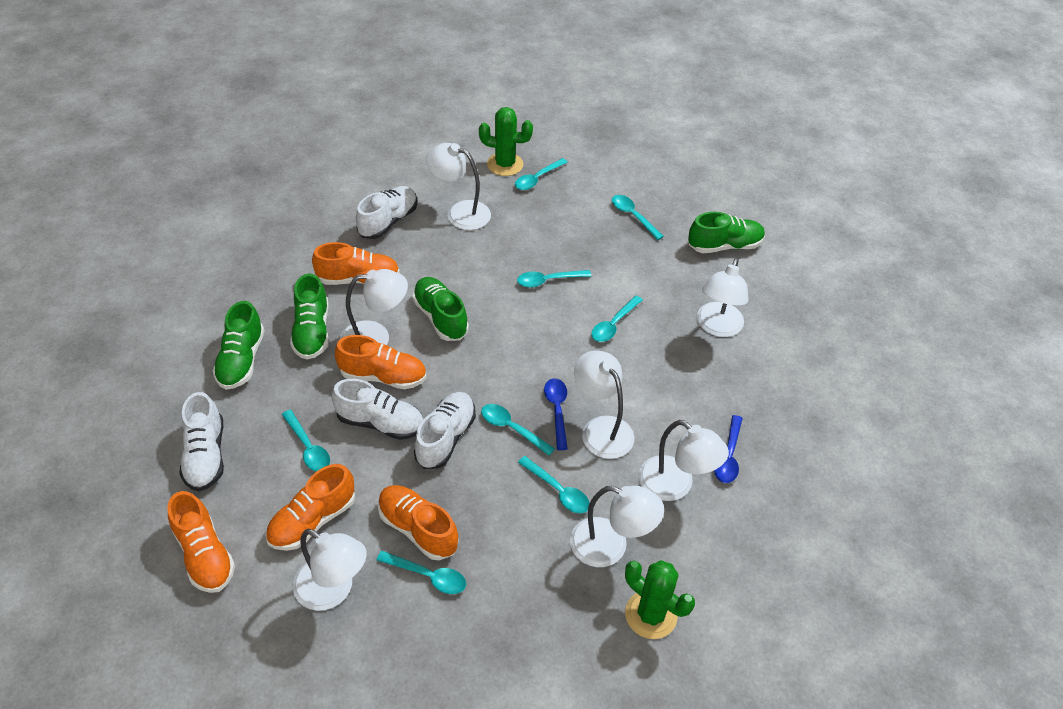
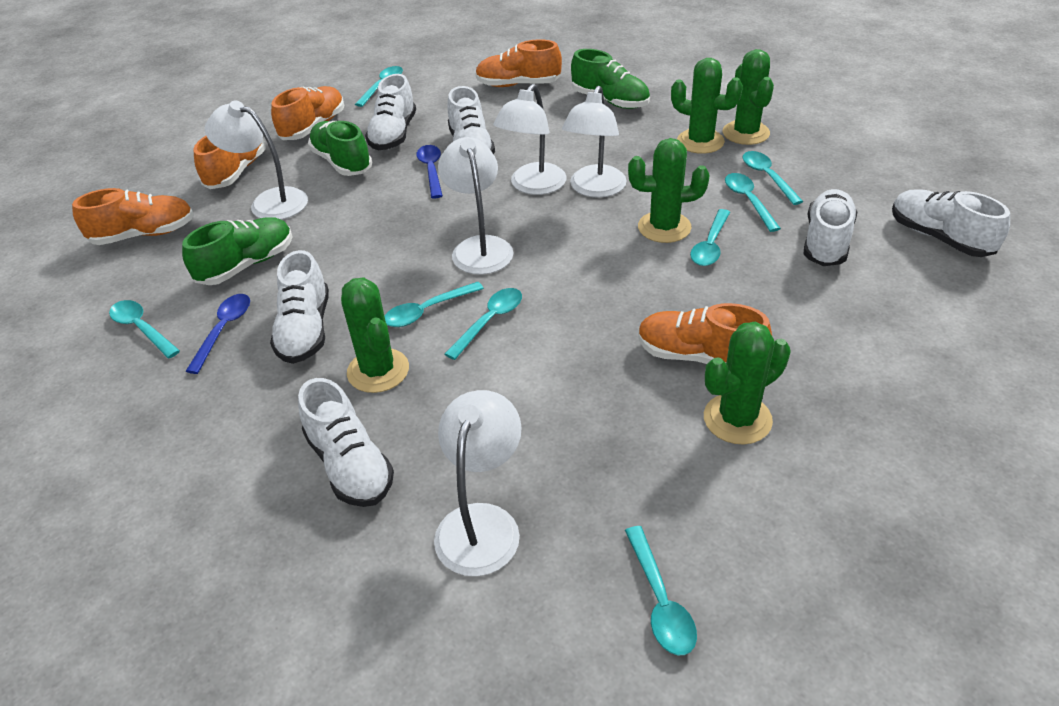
green cactus: [479,107,533,176] [625,560,695,639] = 2 -> [341,277,409,393] [628,138,710,243] [671,58,743,154] [704,322,791,444] [723,49,774,145] = 5
green shoe: [212,301,265,390] [290,273,329,360] [412,277,469,341] [688,212,765,253] = 4 -> [182,217,293,285] [308,121,372,176] [571,49,650,109] = 3
white lamp: [293,529,367,611] [340,269,408,345] [426,143,491,230] [570,486,664,567] [574,350,634,459] [639,420,729,501] [697,258,748,337] = 7 -> [205,101,308,220] [434,390,522,576] [438,137,513,275] [493,84,567,195] [562,86,627,198] = 5
white shoe: [179,392,224,492] [332,379,423,440] [356,186,417,239] [414,392,476,469] = 4 -> [270,250,329,364] [298,378,394,507] [365,74,416,150] [447,86,495,154] [804,189,857,266] [892,189,1010,257] = 6

